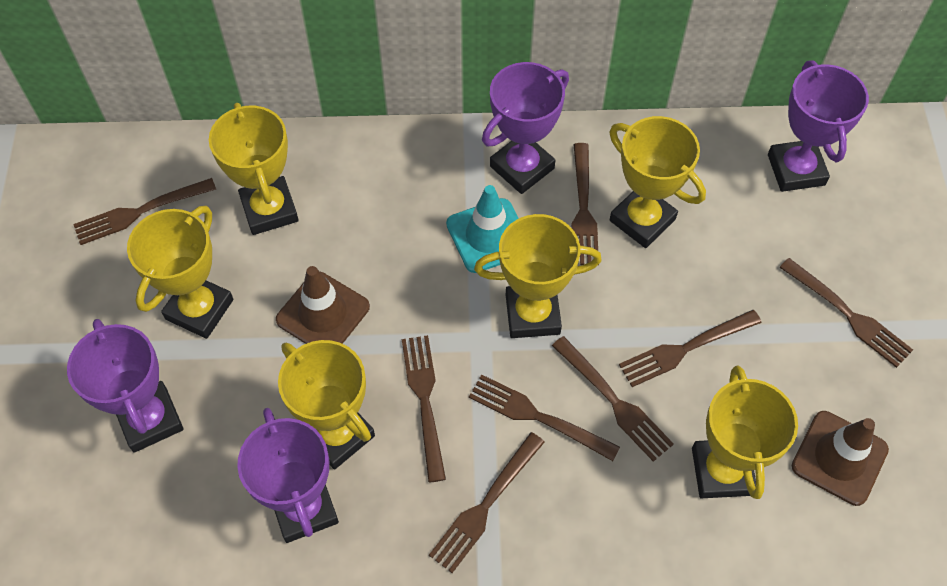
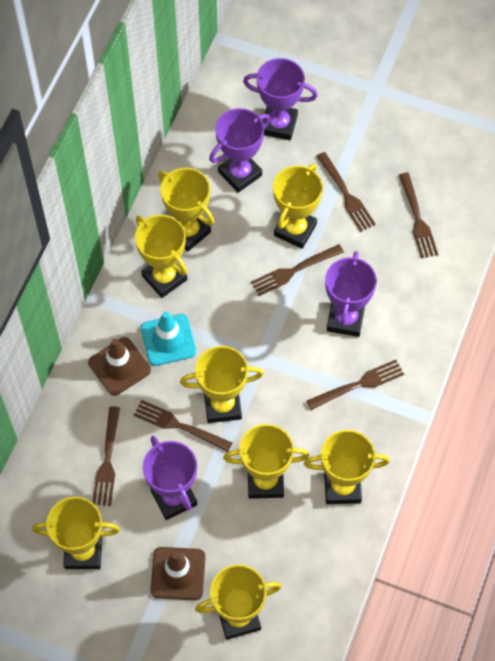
brown fork: [73,178,216,245] [402,335,446,482] [429,432,545,573] [469,374,620,461] [552,336,674,462] [571,143,598,265] [619,310,762,387] [779,258,913,368] = 8 -> [92,406,120,506] [134,400,232,452] [251,244,344,296] [307,360,404,410] [316,152,375,231] [399,173,438,258] = 6
yellow trophy: [127,206,233,339] [209,103,299,235] [278,340,375,469] [474,214,602,338] [609,116,706,248] [692,366,798,499] = 6 -> [32,497,120,569] [135,215,187,298] [158,168,214,251] [180,346,263,423] [195,565,282,640] [223,424,309,499] [273,164,323,249] [304,430,390,504] = 8

